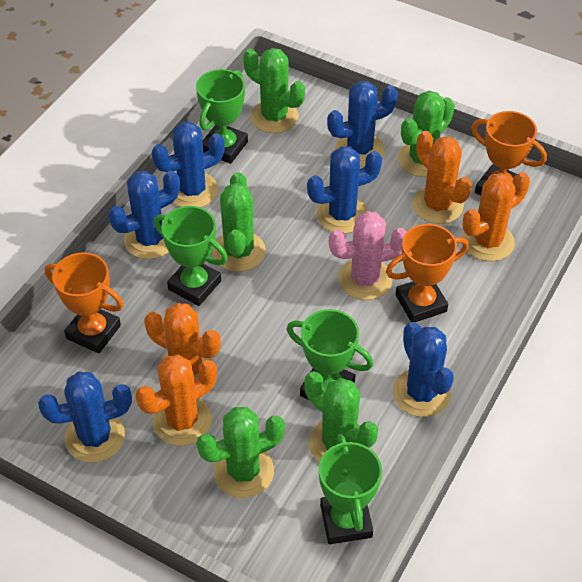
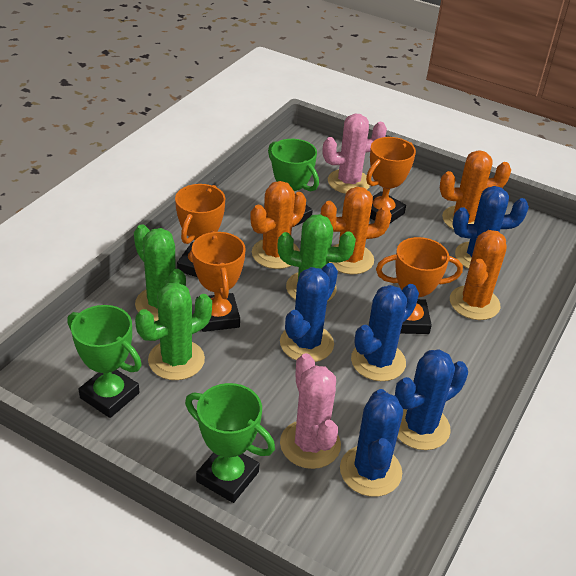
blue cactus: [38,371,132,463] [108,171,180,259] [151,122,225,207] [307,146,382,234] [327,81,398,167] [393,322,454,417] = 6 -> [280,263,338,362] [340,389,403,497] [351,284,419,381] [395,349,468,450] [452,186,529,269] = 5
green cactus: [196,407,285,498] [213,172,266,272] [243,48,305,133] [305,371,378,463] [398,91,455,177] = 5 -> [134,224,186,321] [135,282,212,380] [277,214,356,302] = 3
green trophy: [154,206,228,306] [196,69,248,164] [287,309,373,400] [319,434,382,544] = 4 -> [68,305,142,418] [185,383,275,503] [268,139,319,226] = 3
orange trophy: [45,252,124,354] [386,224,469,322] [471,111,547,196] = 3 -> [175,184,225,277] [192,231,246,332] [366,137,416,223] [376,237,463,334] = 4
pink cactus: [329,211,406,300] = 1 -> [280,353,341,469] [323,114,387,194] = 2

